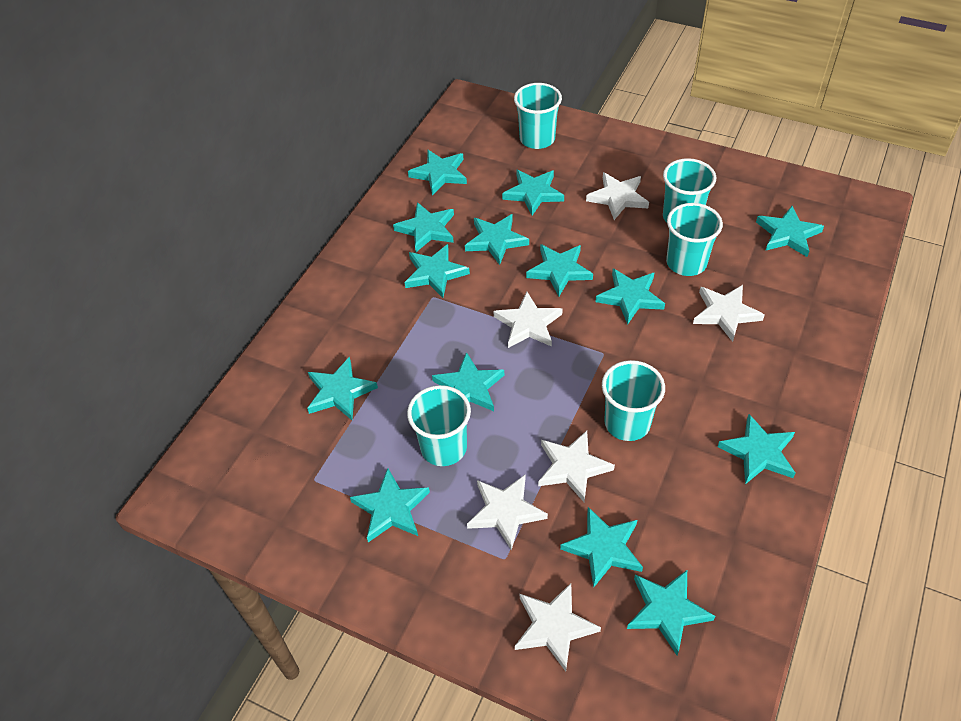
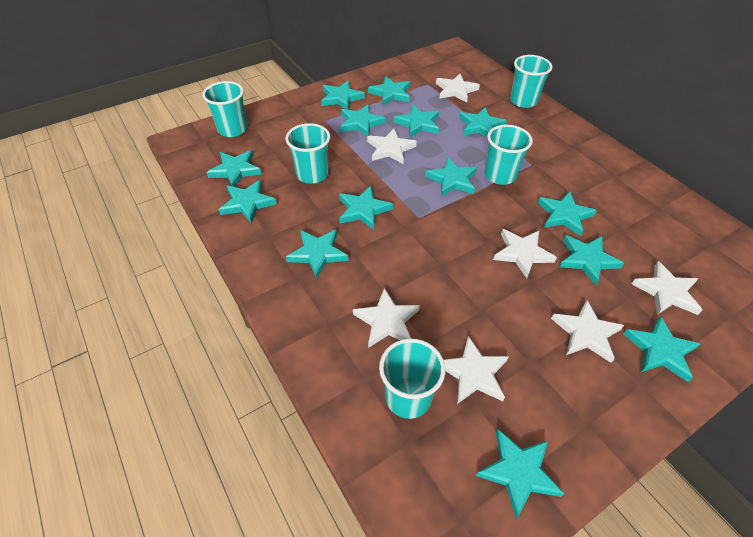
white star: [467,475,548,550] [494,292,563,348] [515,583,601,672] [538,431,615,502] [586,172,649,220] [693,285,765,342] = 6 -> [353,288,420,348] [367,129,417,164] [436,74,480,103] [444,336,509,404] [493,229,557,278] [551,300,624,363] [632,261,702,315] = 7

